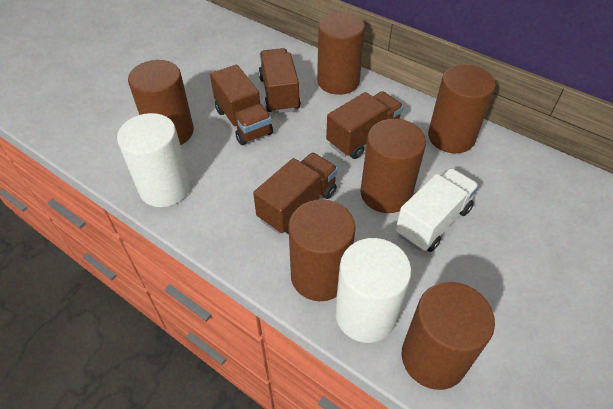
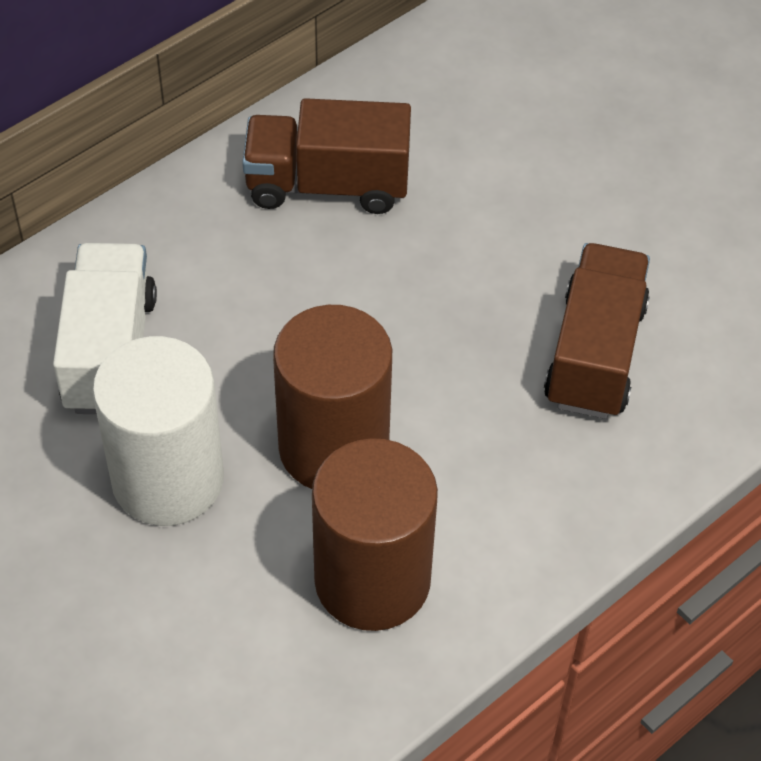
brown cylinder: [128,60,194,145] [288,199,356,301] [317,12,365,95] [360,119,426,213] [402,282,495,390] [428,65,496,153] = 6 -> [273,305,392,489] [312,438,438,631] = 2
brown truck: [210,65,273,145] [253,153,338,234] [259,48,301,114] [326,91,404,159] = 4 -> [242,98,411,214] [544,243,650,419] = 2
white cylinder: [117,113,191,207] [335,238,412,343] = 2 -> [92,336,224,526] = 1

